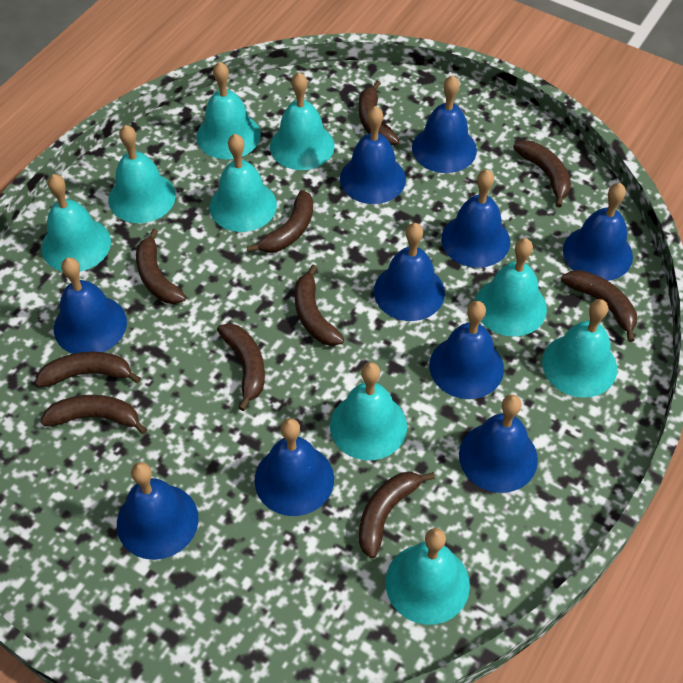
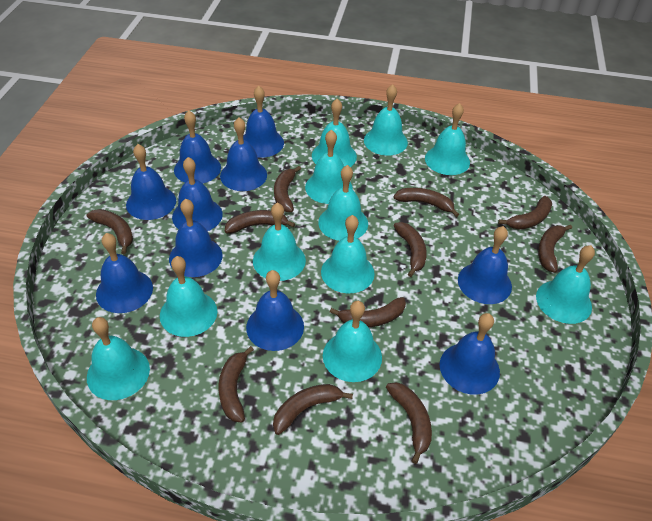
brown banana: [35,352,141,387] [41,395,147,434] [136,228,186,304] [217,323,265,411] [247,190,313,253] [295,265,344,346] [359,81,399,145] [359,472,435,558] [513,140,571,208] [561,270,637,342] = 10 -> [86,209,133,254] [219,346,254,423] [225,210,295,233] [273,384,353,435] [274,166,301,212] [330,297,406,327] [386,382,432,464] [394,188,459,217] [394,222,427,277] [498,196,552,230] [538,225,572,273] = 11
turquoise bell: [41,174,111,272] [109,125,176,223] [197,62,261,159] [210,134,277,232] [270,73,335,170] [330,362,407,460] [385,528,470,625] [475,238,547,337] [542,299,617,398] = 9 -> [87,317,150,400] [160,256,217,337] [253,203,306,281] [305,130,353,204] [312,99,357,167] [318,165,368,241] [321,215,374,293] [323,301,382,382] [364,84,408,155] [425,103,470,175] [536,245,595,324] = 11

